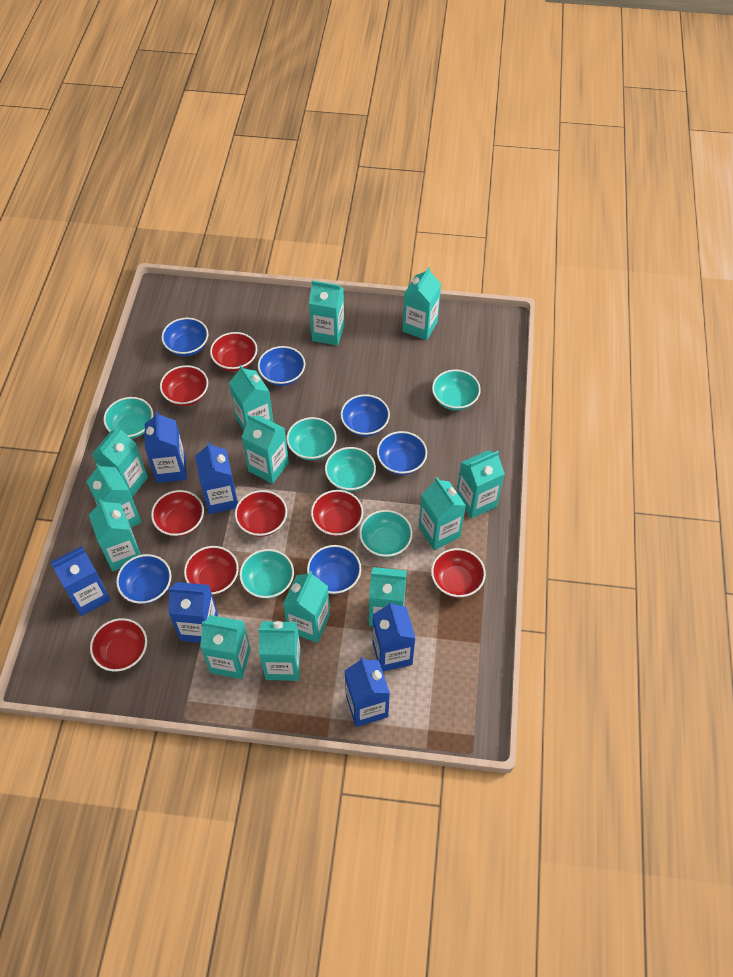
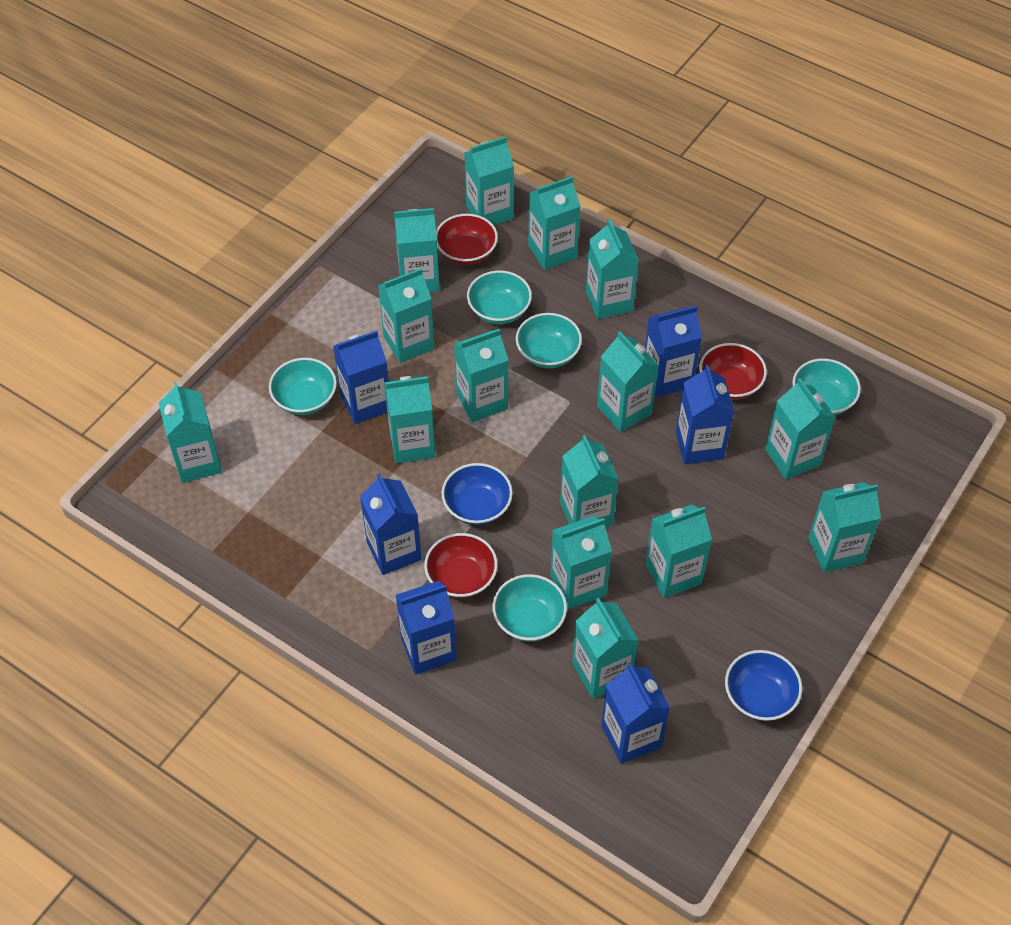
blue bowl: [116,554,171,604] [162,318,208,356] [258,346,305,386] [307,545,361,594] [341,394,390,437] [377,431,427,475] = 6 -> [441,463,513,525] [725,650,802,721] = 2
red bowl: [90,618,147,671] [151,490,204,537] [160,365,208,406] [184,546,239,595] [210,332,257,371] [235,490,287,537] [311,490,363,536] [431,548,486,598] = 8 -> [424,533,498,598] [436,214,498,265] [699,343,767,400] = 3
turquoise bowl: [104,397,153,439] [239,549,294,599] [287,417,337,460] [325,447,376,491] [359,510,413,558] [432,369,481,411] = 6 -> [269,358,337,415] [467,271,532,324] [492,574,567,642] [516,313,582,368] [792,359,861,415] = 5
turquoise carton: [86,463,142,528] [89,499,141,571] [92,426,148,497] [200,615,251,679] [229,365,274,431] [242,415,289,484] [258,621,301,681] [283,571,330,643] [309,280,344,346] [369,567,407,626] [402,267,441,340] [419,477,466,550] [457,450,505,519] = 13 -> [159,382,222,483] [378,268,434,363] [384,376,435,463] [394,208,440,292] [454,329,508,422] [464,136,514,225] [528,176,580,270] [551,516,612,609] [560,435,619,527] [572,598,639,699] [586,219,639,319] [597,331,659,432] [646,505,712,598] [765,378,835,479] [808,482,881,573] = 15

